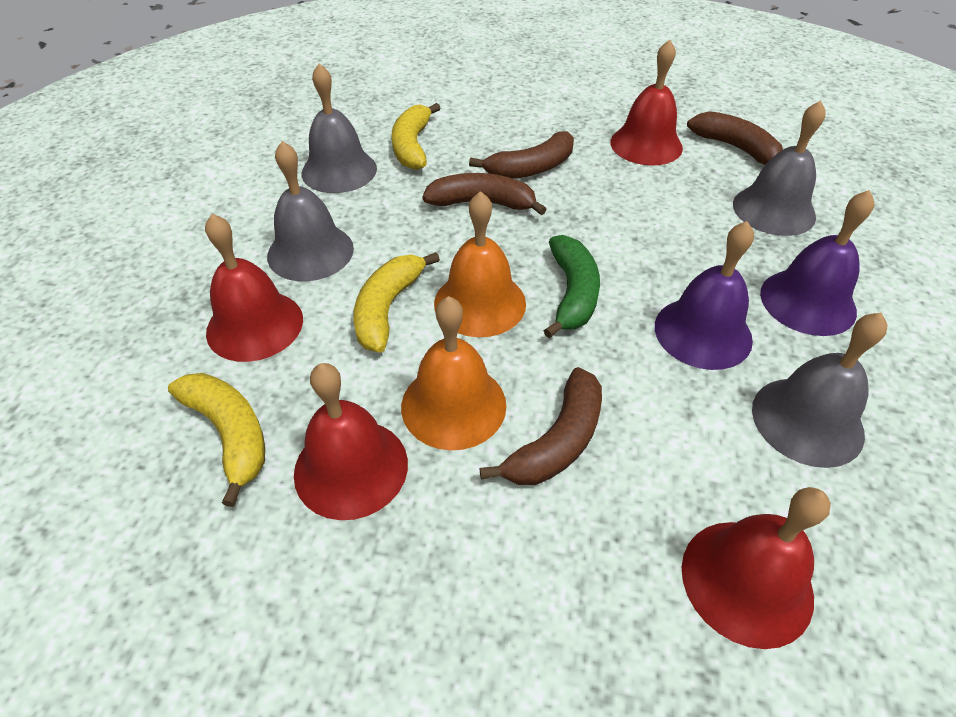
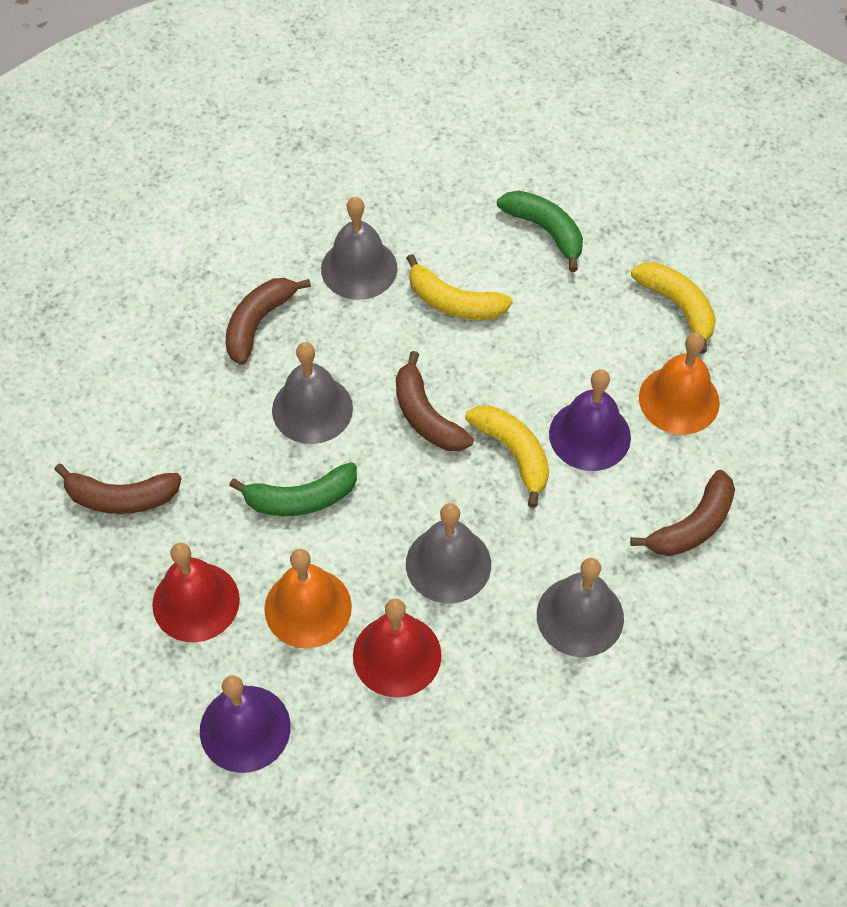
green banana: [543,235,600,338] = 1 -> [229,462,357,516] [497,190,583,272] = 2
red bell: [205,214,303,362] [294,363,408,520] [610,40,683,166] [682,487,831,649] = 4 -> [152,543,240,642] [353,598,442,698] = 2

